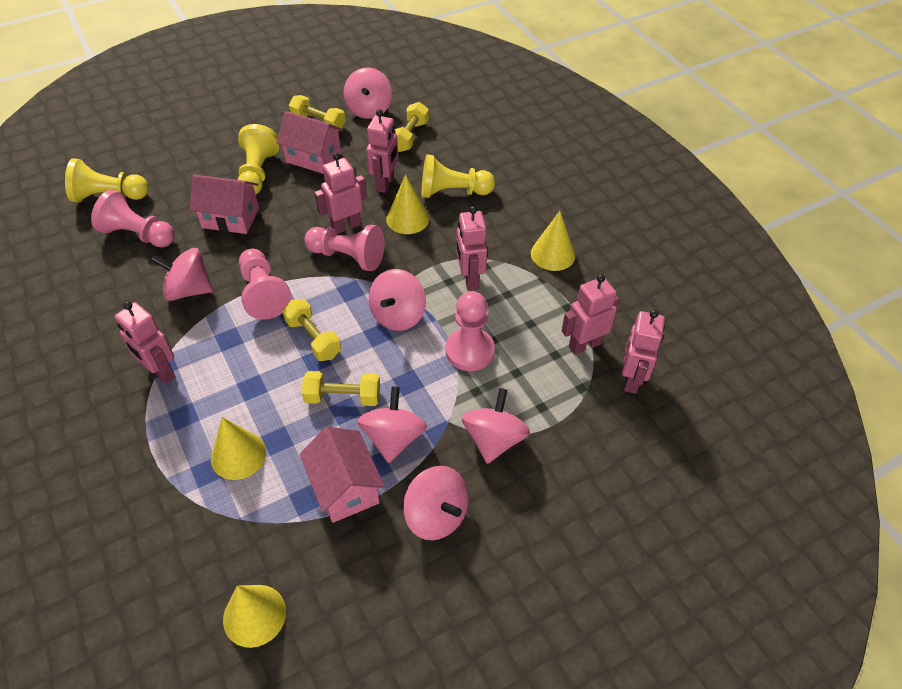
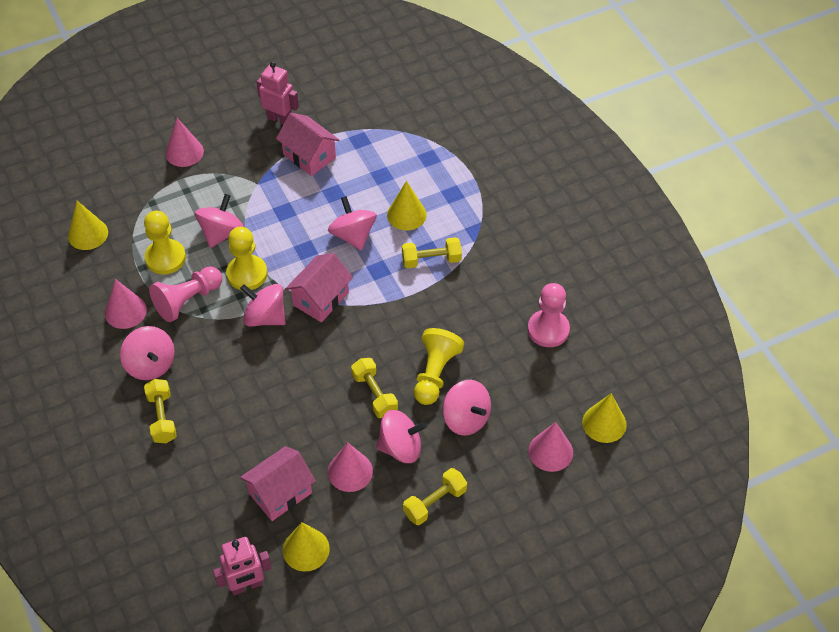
pink cone: none = 0 -> [105,279,147,329] [165,118,204,167] [328,442,373,492] [528,422,573,472] = 4
pink pawn: [91,190,175,247] [239,249,291,320] [305,225,385,271] [446,291,495,371] = 4 -> [149,266,222,322] [528,283,570,347] = 2
pink robot: [115,301,176,384] [314,153,367,234] [366,109,398,193] [456,206,488,291] [562,274,620,355] [622,310,665,394] = 6 -> [213,537,272,595] [256,62,299,125] = 2

